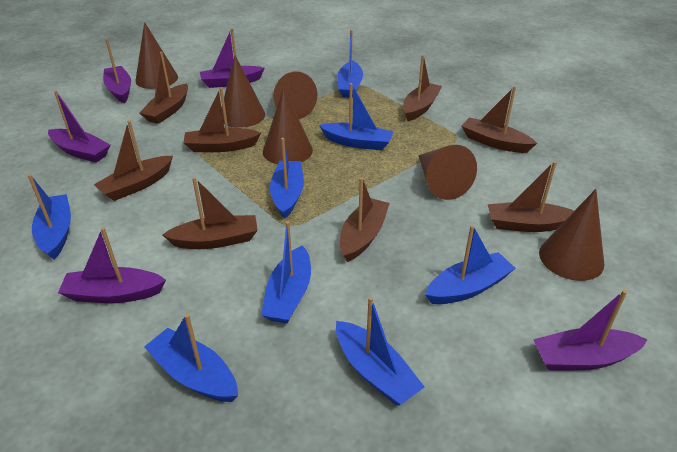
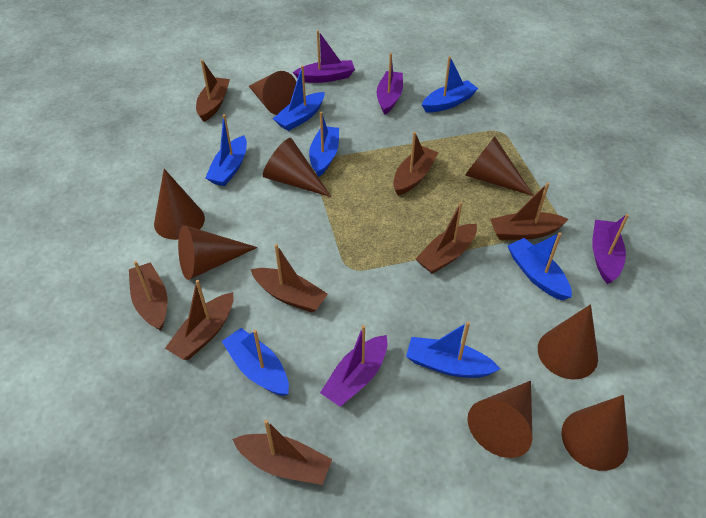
blue boat: [28,174,71,259] [144,314,238,402] [261,221,311,323] [270,138,304,219] [319,83,394,150] [336,297,425,405] [337,30,363,98] [425,225,515,304] = 8 -> [205,114,247,186] [221,328,289,396] [273,66,324,131] [309,112,339,177] [406,322,500,378] [422,56,478,113] [508,232,572,300] = 7
brown cone: [135,22,178,89] [221,56,265,128] [263,88,313,164] [274,72,317,119] [418,145,477,200] [539,189,604,281] = 6 -> [154,169,205,240] [178,225,257,280] [249,71,296,115] [263,138,331,197] [465,137,534,196] [467,381,532,458] [538,304,598,379] [562,395,628,471] = 8
purple boat: [48,91,110,162] [58,227,166,303] [103,39,131,103] [200,28,265,88] [533,290,648,371] = 5 -> [293,30,355,83] [320,325,388,407] [377,53,403,115] [592,214,629,284] = 4

